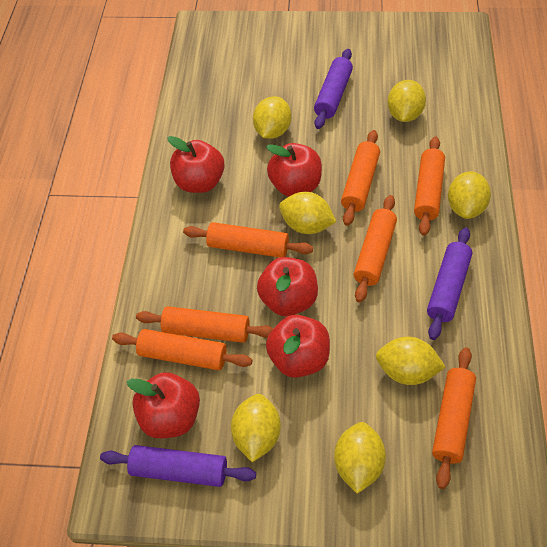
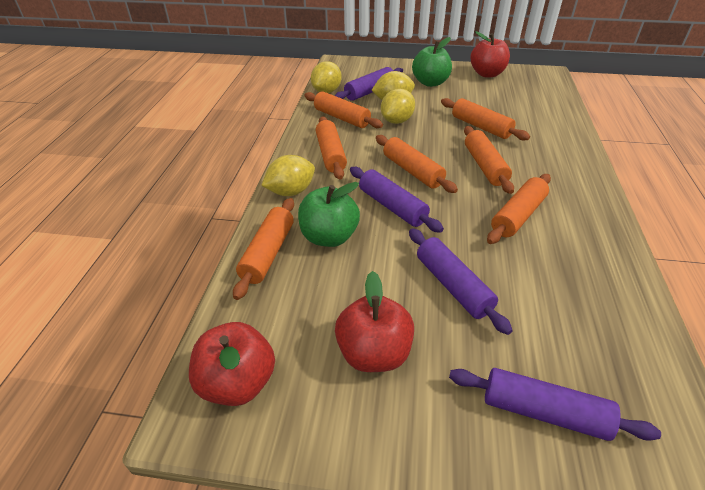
green apple: none = 0 -> [298,182,360,247] [412,37,452,87] = 2
purple rolling pin: [100,445,256,487] [314,49,353,129] [427,227,472,340] = 3 -> [335,67,403,101] [350,167,444,233] [409,228,513,335] [449,368,661,441] = 4
red apple: [127,372,200,438] [167,136,225,193] [257,257,318,316] [266,143,322,196] [266,315,330,378] = 5 -> [189,322,275,406] [335,271,414,372] [470,31,510,77] = 3
yellow lemon: [231,394,281,462] [253,96,291,139] [279,192,336,234] [334,422,386,494] [376,337,446,385] [387,80,426,122] [448,171,491,219] = 7 -> [261,155,315,196] [311,61,342,93] [372,71,415,100] [381,88,415,124] = 4

